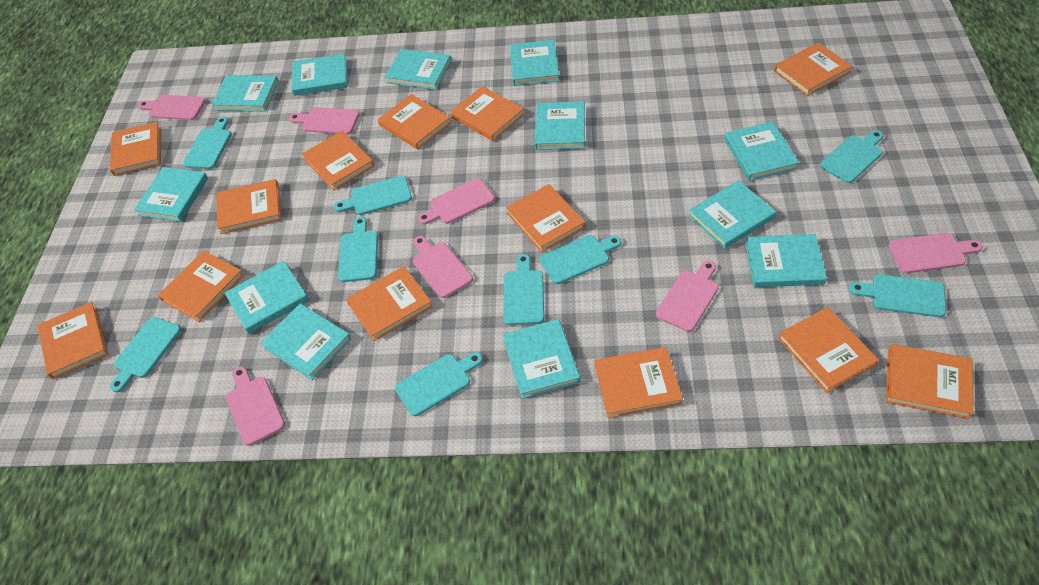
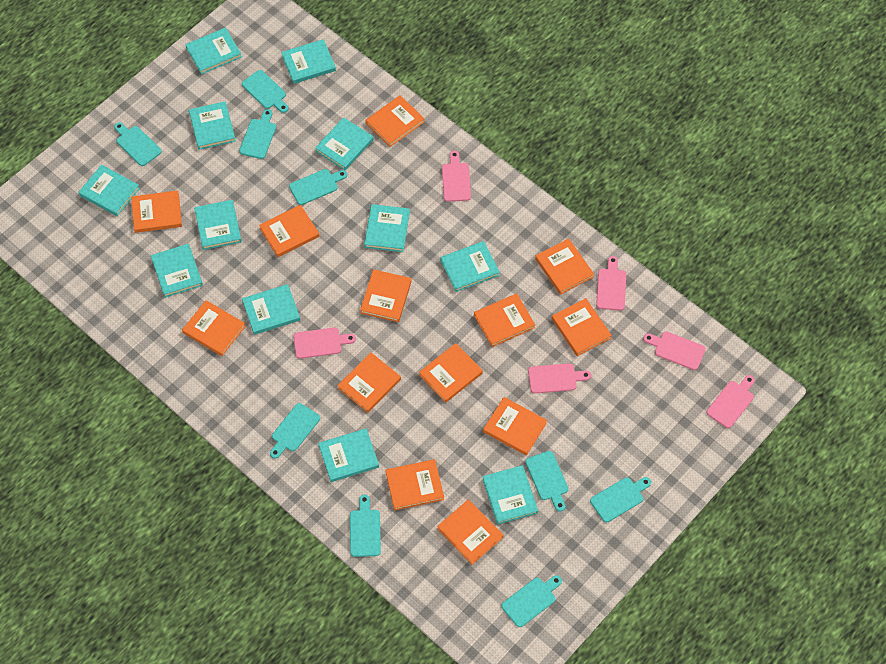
pink cutting board: [138,95,206,120] [226,367,285,446] [289,107,360,135] [413,236,473,298] [418,178,495,225] [656,261,719,332] [889,233,983,273] = 7 -> [293,328,356,359] [442,151,471,202] [528,363,591,394] [596,256,626,311] [643,331,706,370] [706,375,755,428] = 6

